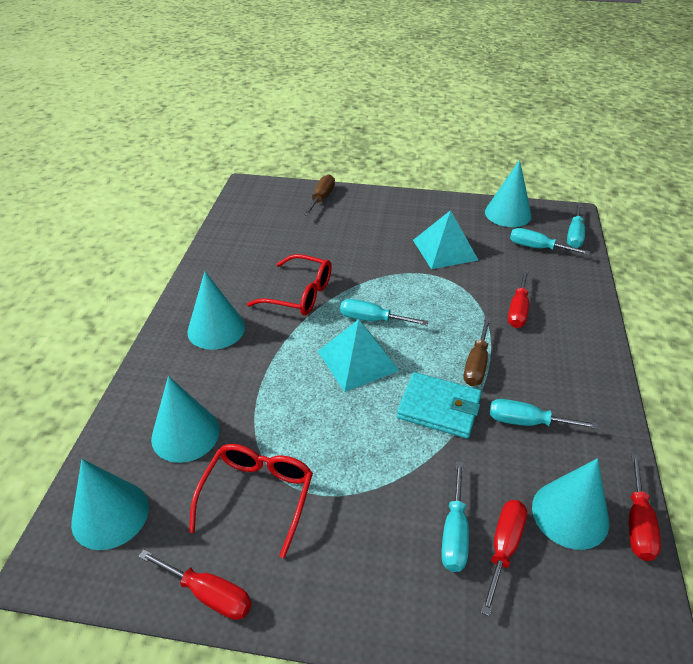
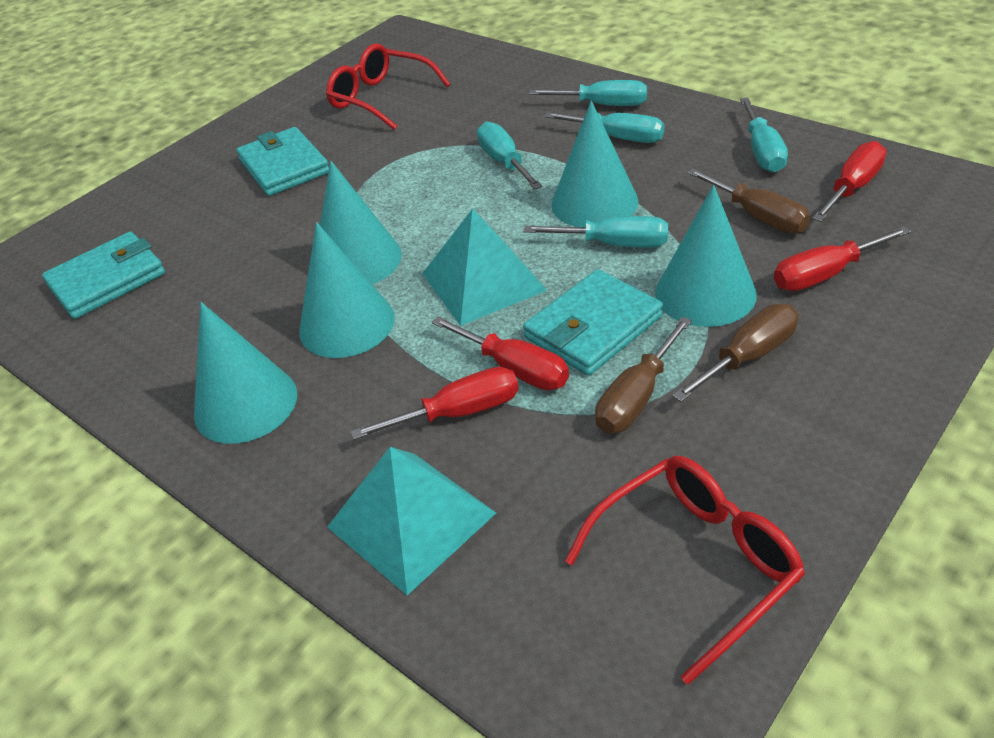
brown screwdriver: [303,175,335,216] [463,317,491,386] = 2 -> [595,317,692,433] [672,304,798,402] [687,168,810,233] = 3
turquoise wallet: [397,372,482,439] = 1 -> [42,231,165,319] [236,127,329,196] [523,269,663,376] = 3

